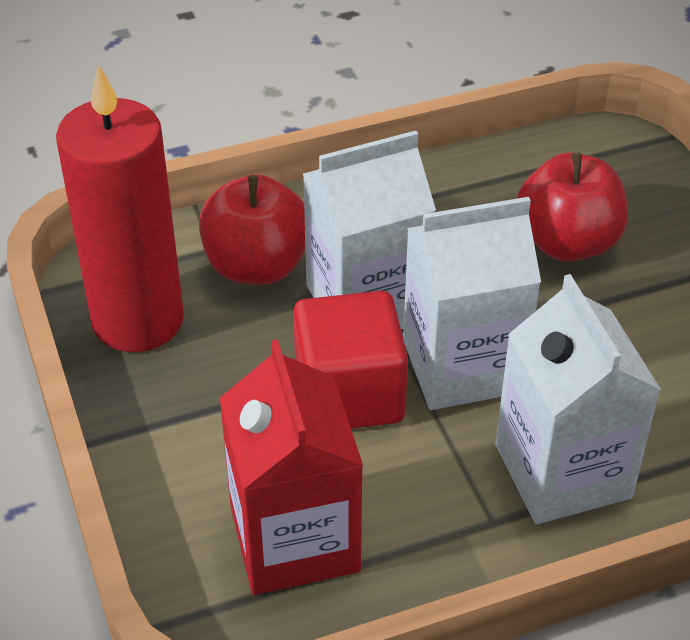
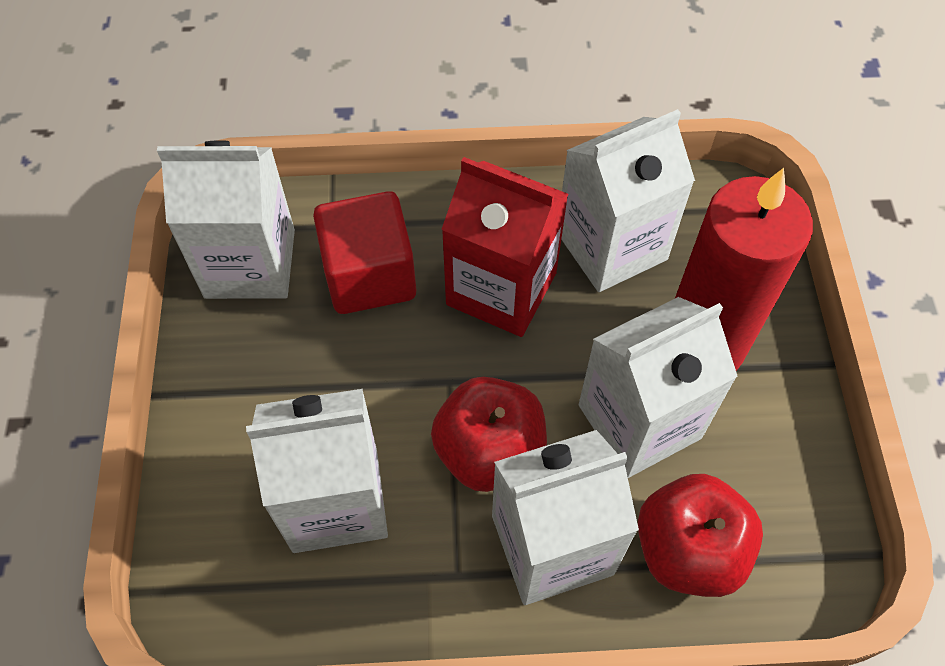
white carton: [303,131,436,329] [403,197,541,410] [495,274,661,524] = 3 -> [157,140,295,299] [246,389,388,553] [492,430,639,605] [561,109,695,292] [579,297,738,478] = 5

